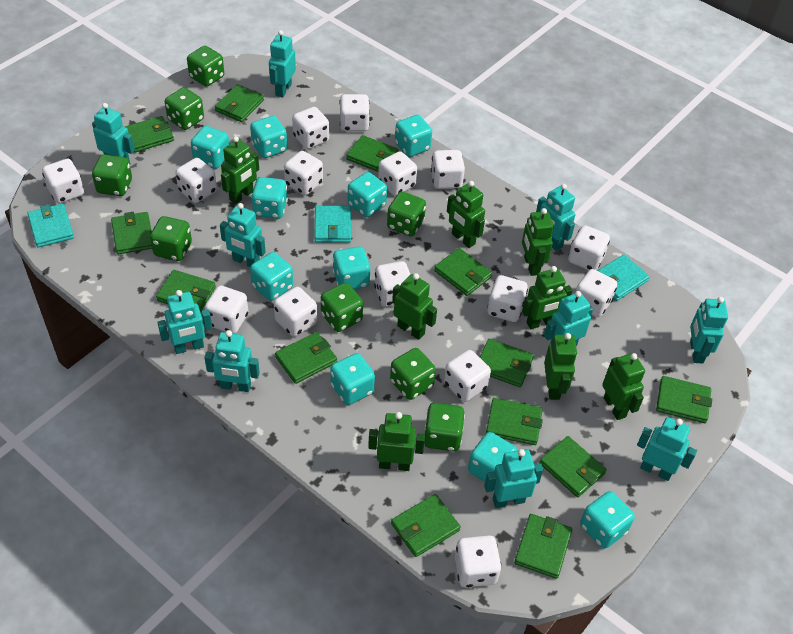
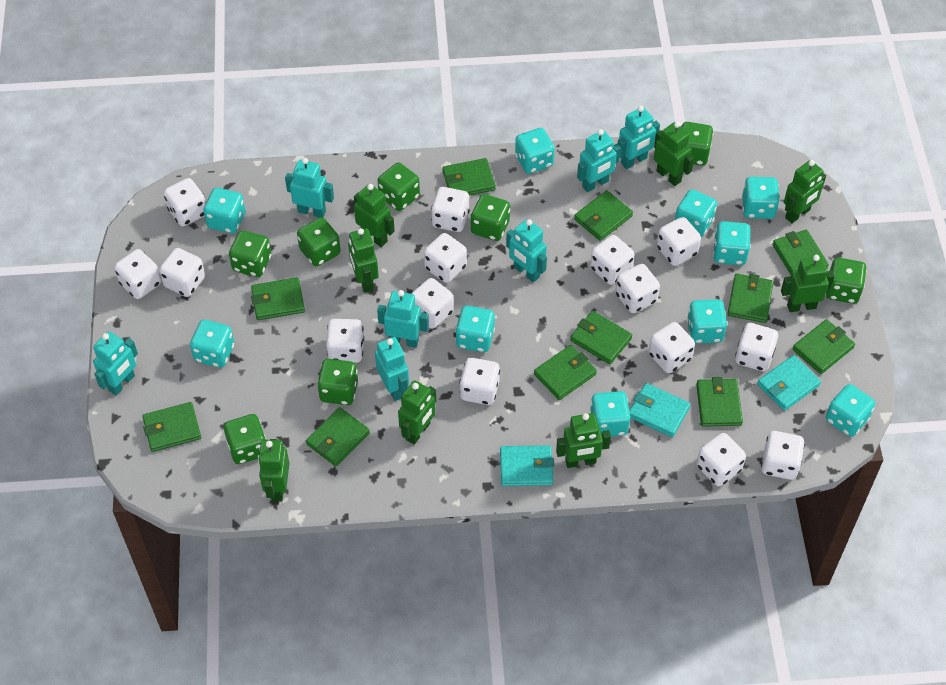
green wallet: [111,212,152,254] [125,116,174,152] [156,270,216,313] [215,84,264,122] [275,332,337,384] [346,135,398,172] [391,494,461,557] [434,248,492,296] [480,339,534,387] [486,398,543,445] [514,514,572,579] [539,436,607,497] [656,376,712,423] = 13 -> [142,402,201,452] [251,277,305,320] [306,407,370,467] [443,158,496,196] [534,345,597,400] [570,311,632,364] [574,190,633,241] [696,377,743,427] [728,274,774,323] [773,229,829,275] [792,319,855,374] = 11
turquoise robot: [92,103,135,164] [157,290,212,354] [204,330,260,392] [220,203,265,267] [269,30,296,98] [484,449,543,508] [536,184,576,251] [544,291,593,346] [637,417,697,481] [690,297,728,364] = 10 -> [93,331,138,395] [285,158,334,218] [375,337,409,401] [377,290,429,348] [506,219,547,283] [577,129,621,192] [618,106,660,169] = 7

